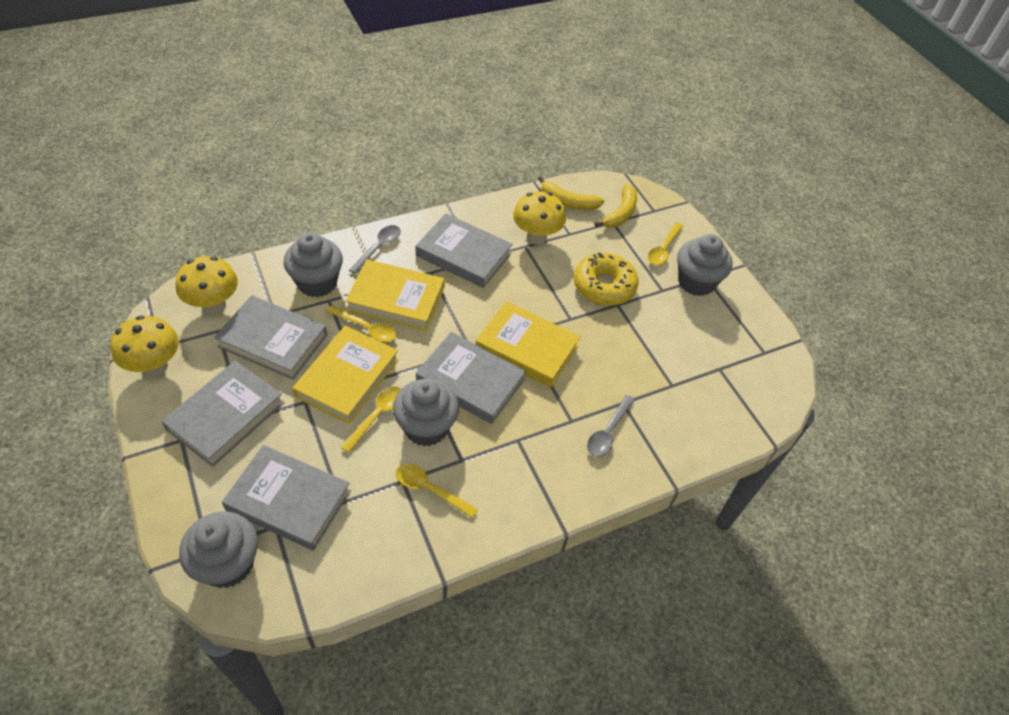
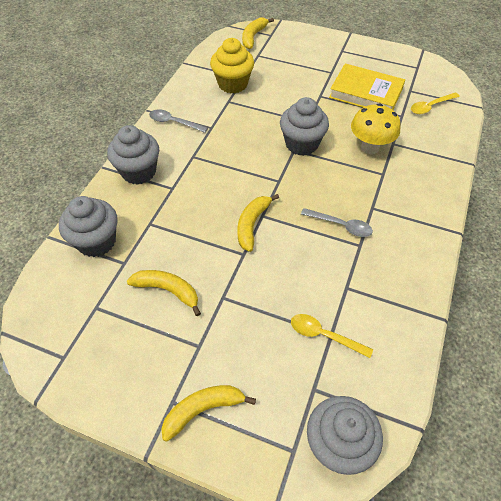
grey book: [161,360,284,467] [214,295,327,380] [222,445,351,551] [416,213,513,288] [416,332,526,424] = 5 -> none = 0
yellow banana: [538,176,604,210] [594,184,637,227] = 2 -> [127,270,201,316] [161,385,256,442] [237,194,279,252] [242,18,274,49] = 4
yellow book: [293,326,399,424] [345,259,445,331] [476,301,581,387] = 3 -> [329,63,405,110] = 1
yellow cupcake: none = 0 -> [210,38,254,93] = 1
yellow donut: [574,253,639,306] = 1 -> none = 0
yellow mushroom: [111,315,179,377] [176,256,238,314] [513,191,566,245] = 3 -> [351,103,400,154] = 1
yellow spoon: [326,306,397,342] [341,387,401,453] [396,464,478,518] [648,222,683,265] = 4 -> [291,314,373,358] [411,92,460,114] = 2

